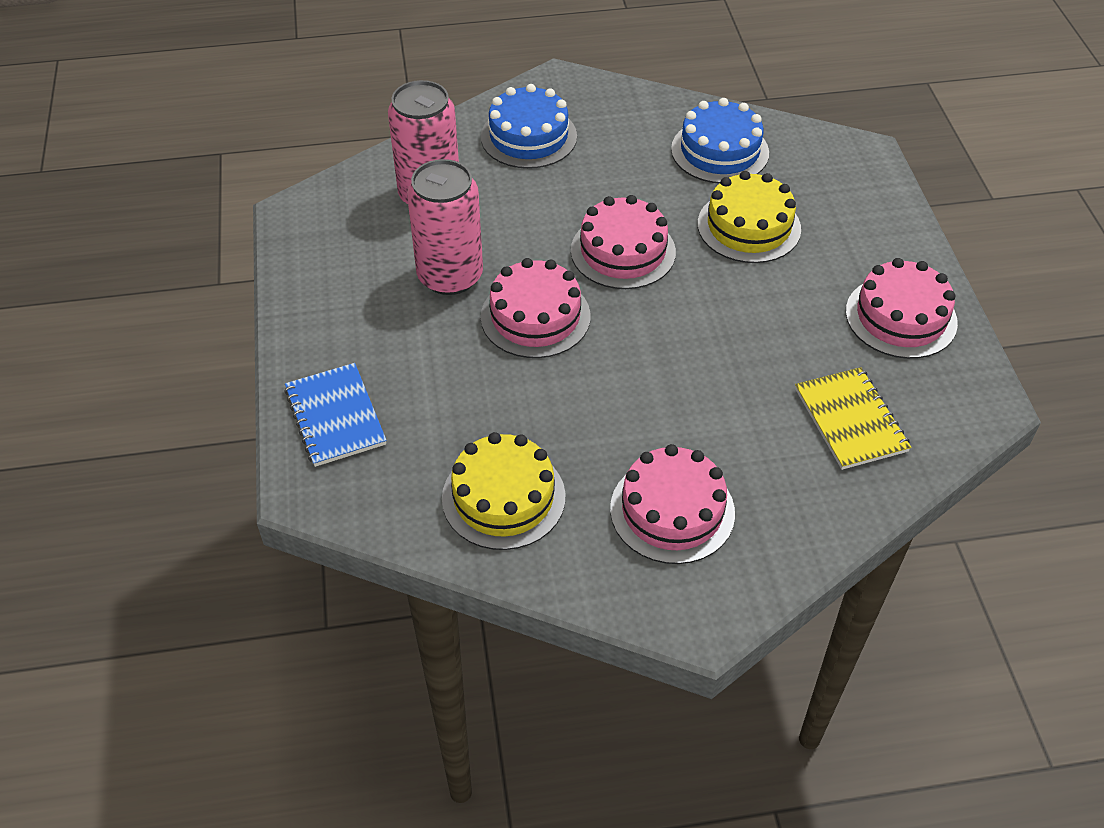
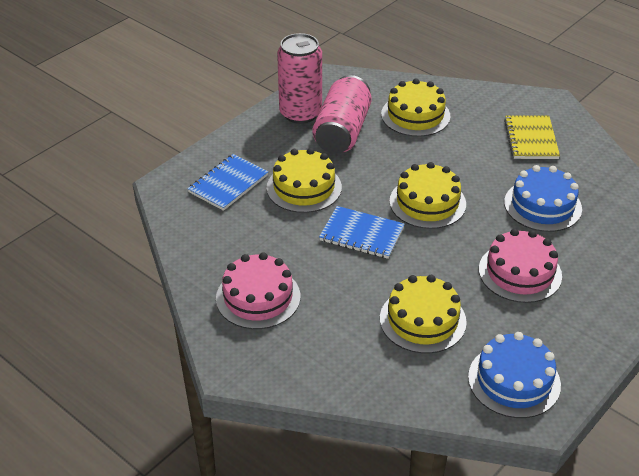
blue notebook: [284,363,387,467] = 1 -> [187,154,269,211] [319,206,405,259] = 2
pink cake: [481,258,591,358] [571,195,676,289] [610,444,735,564] [846,258,958,359] = 4 -> [216,252,300,329] [479,229,562,303] = 2
yellow cake: [442,432,565,550] [698,171,801,263] = 2 -> [266,148,342,213] [380,275,467,354] [381,79,451,137] [389,162,466,229] = 4

